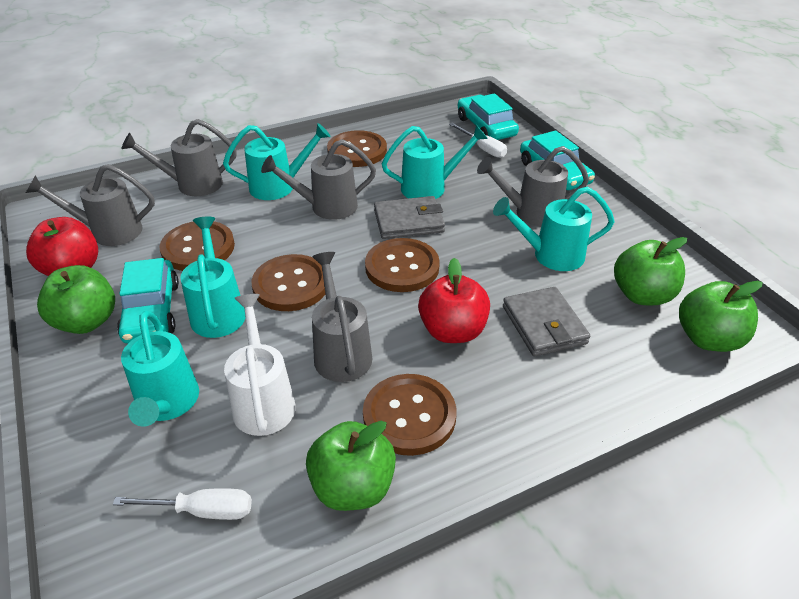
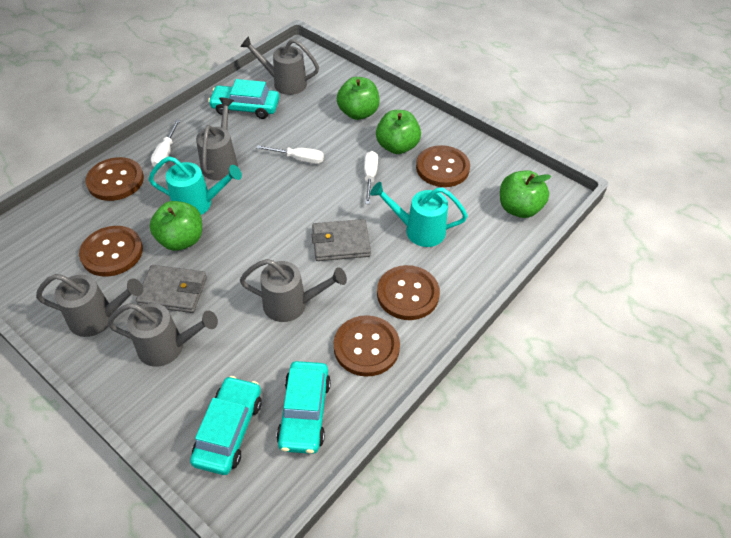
red apple: [26,217,98,276] [418,258,490,343] = 2 -> none = 0
turquoise watering can: [121,311,199,427] [180,216,246,338] [223,123,330,200] [382,125,488,199] [493,187,615,271] = 5 -> [148,156,242,215] [370,182,468,247] = 2
white screwdriver: [113,488,252,520] [449,123,507,158] = 2 -> [151,119,180,167] [256,145,324,164] [364,151,378,204] = 3
white watering can: [224,294,296,436] = 1 -> none = 0

